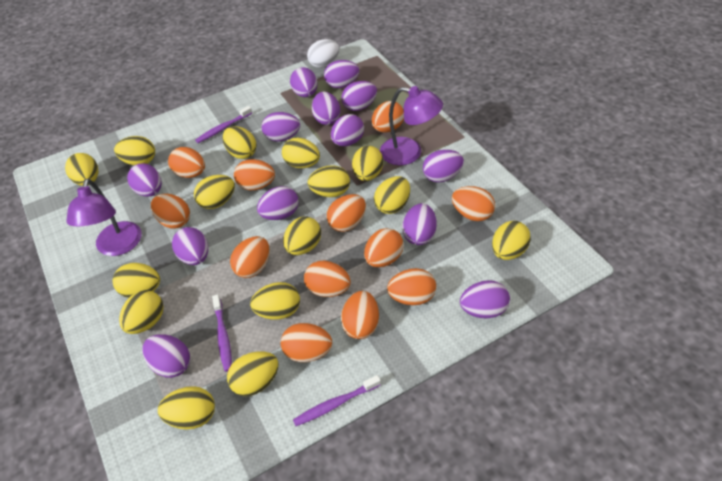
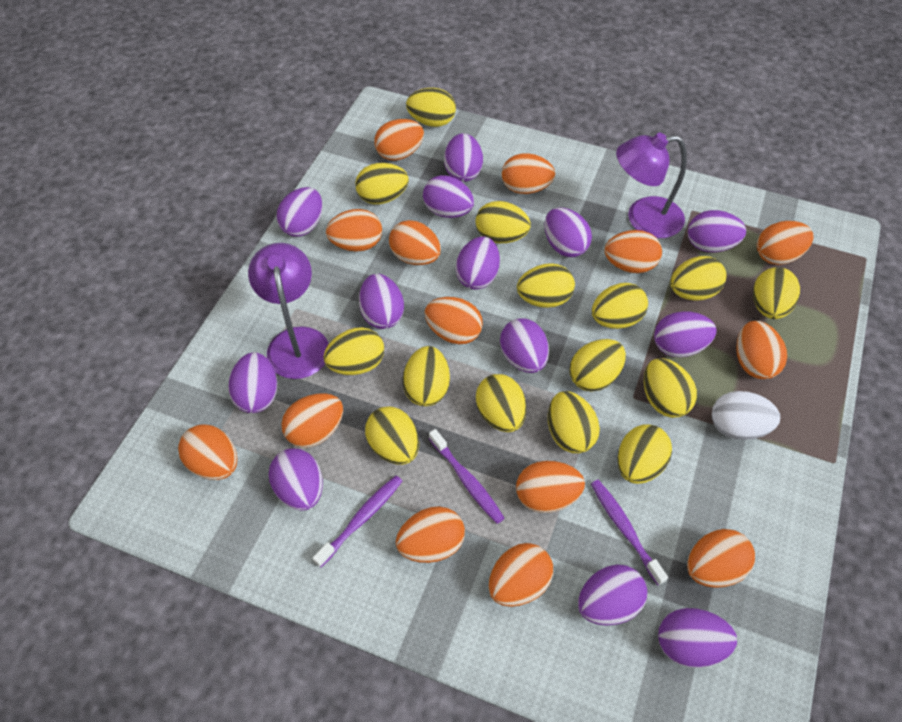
orange egg: [151,194,190,229] [168,147,205,178] [230,236,270,278] [234,159,275,190] [281,323,332,362] [304,261,351,297] [327,194,366,232] [341,291,379,339] [364,228,404,267] [372,101,404,132] [387,268,436,305] [452,186,495,221] = 12 -> [178,424,237,480] [282,393,343,448] [326,209,382,251] [374,119,424,161] [389,220,441,265] [396,506,465,563] [425,297,483,344] [489,543,553,607] [502,153,555,194] [516,461,585,513] [605,230,662,273] [687,529,755,588] [736,321,787,379] [757,221,814,265] = 14

